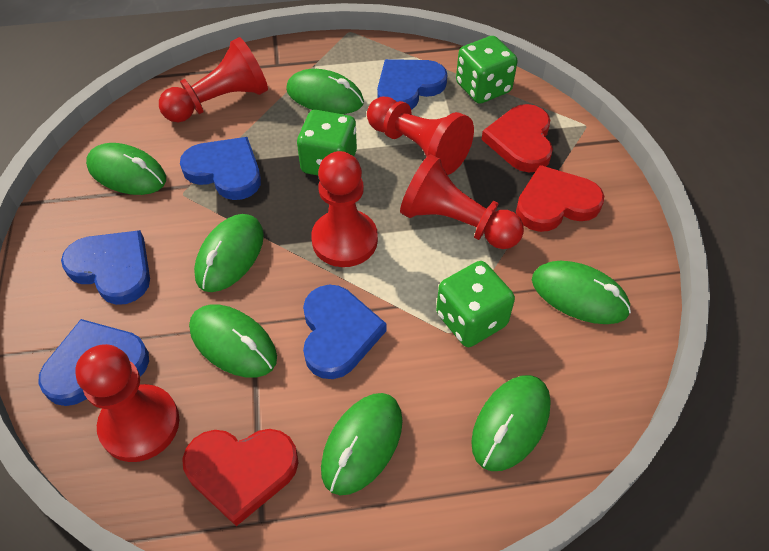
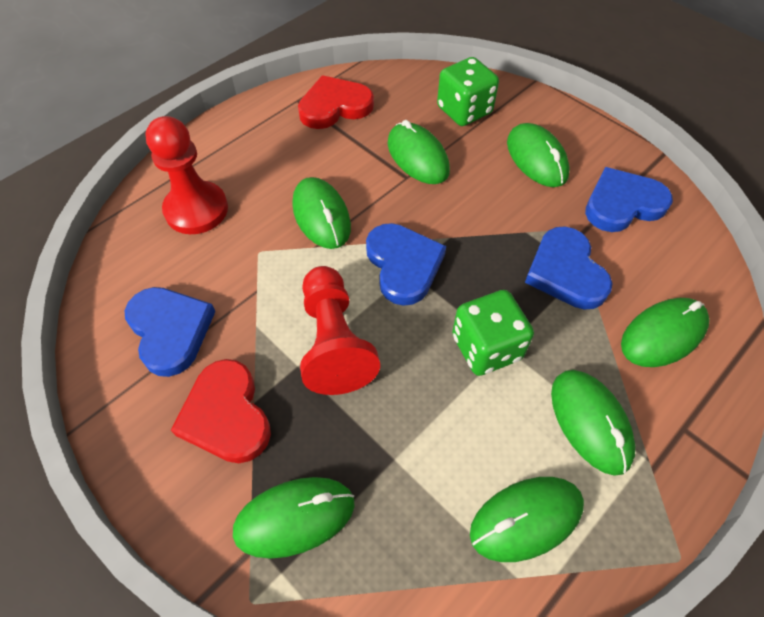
blue heart: [38,319,149,406] [61,230,150,305] [180,137,261,200] [303,285,386,379] [377,59,447,110] = 5 -> [125,287,216,377] [366,223,446,306] [525,226,613,309] [585,167,673,232] = 4
green dice: [297,110,357,175] [436,261,515,347] [456,36,517,104] = 3 -> [437,57,499,126] [452,290,534,376] = 2
red heart: [182,429,299,526] [481,104,553,172] [516,165,604,232] = 3 -> [171,359,271,463] [298,75,374,129] = 2
red pawn: [75,344,179,462] [159,37,268,122] [311,151,378,267] [367,96,474,175] [400,154,524,249] = 5 -> [145,116,228,234] [300,266,380,395] = 2

